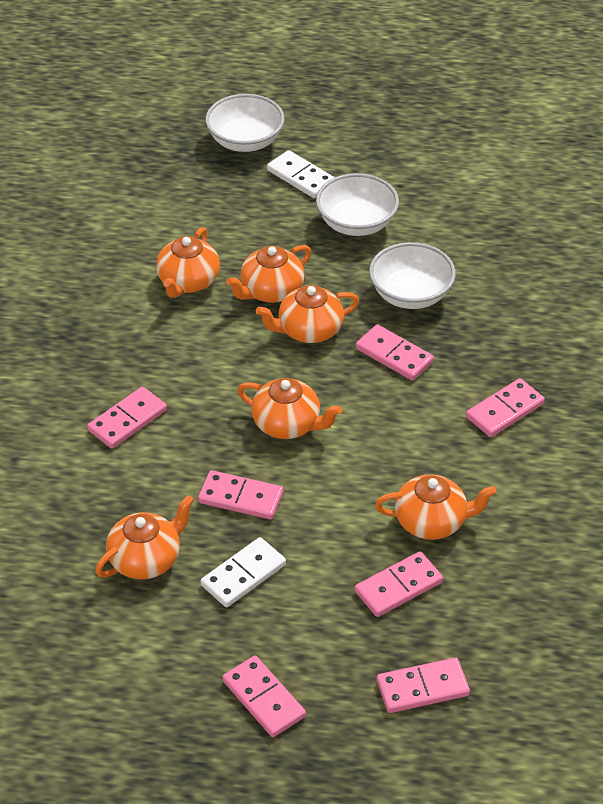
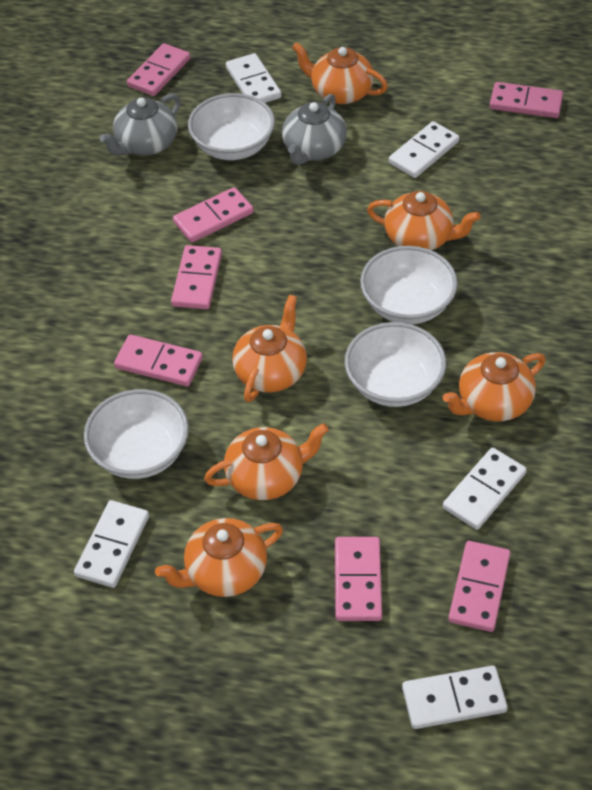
grey teapot: none = 0 -> [99,94,181,156] [282,94,347,165] = 2
white bowl: [205,94,285,152] [316,173,399,236] [369,242,456,309] = 3 -> [84,389,189,479] [188,93,275,160] [345,322,446,407] [360,246,458,324] = 4
white domino: [201,537,286,607] [267,150,335,198] = 2 -> [74,500,149,588] [226,53,281,103] [389,121,460,178] [402,665,508,729] [443,448,527,530] = 5

